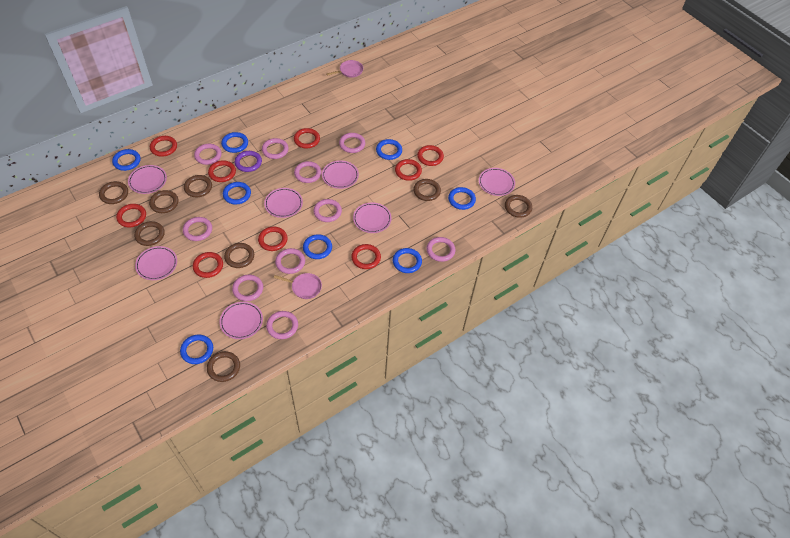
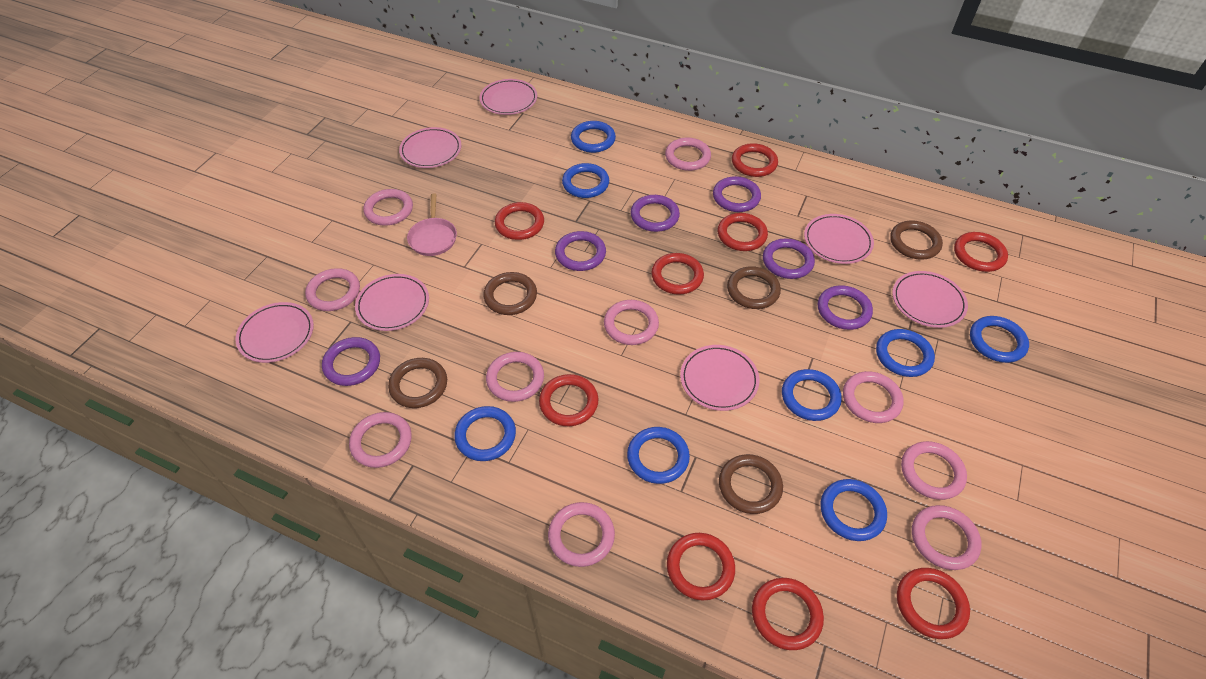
brown ring: [99,181,128,204] [134,221,165,246] [149,190,179,213] [184,175,212,197] [207,351,240,382] [224,243,254,268] [413,179,441,201] [505,195,532,218] = 8 -> [388,358,447,408] [483,272,537,315] [719,454,783,514] [727,266,781,309] [890,221,943,260] = 5
pink pan: [274,273,322,299] [326,60,363,78] = 2 -> [407,193,457,256] = 1
purple ring: [235,151,262,172] = 1 -> [322,337,380,386] [555,231,606,271] [631,195,680,232] [713,176,761,212] [763,238,815,279] [818,285,873,330] = 6

